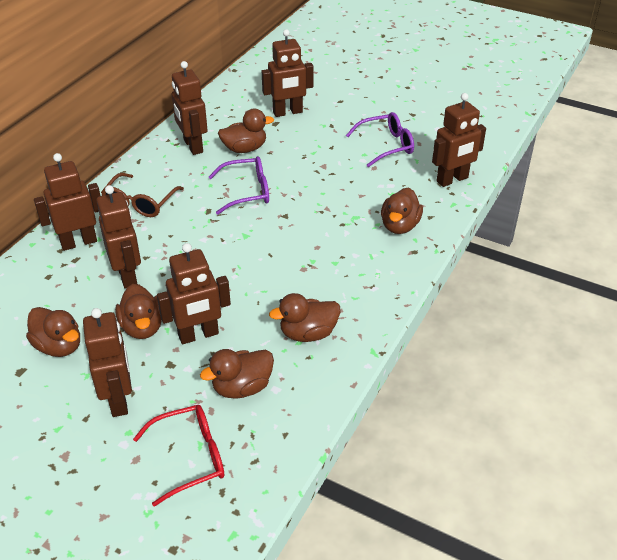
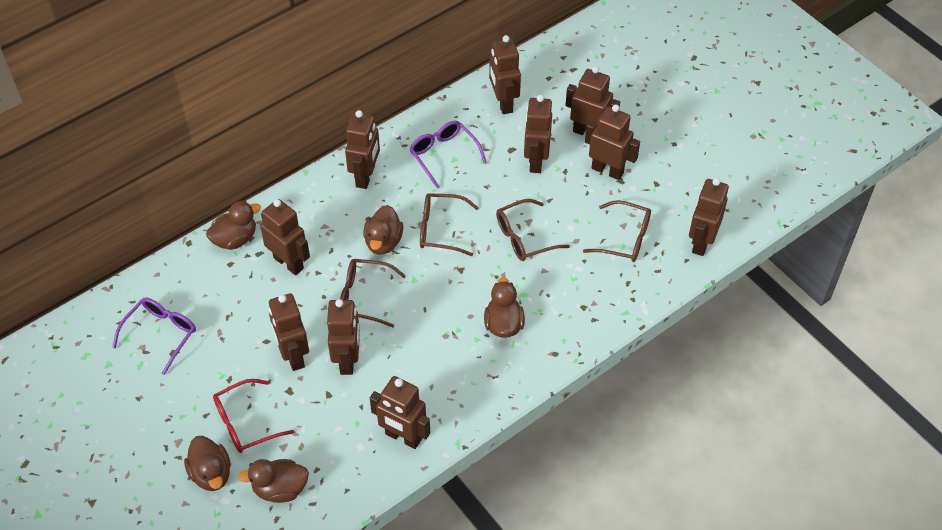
brown duck: [26,307,80,357] [115,284,162,339] [200,349,274,399] [218,109,274,153] [269,293,341,342] [381,188,423,234] = 6 -> [184,436,231,491] [206,201,261,250] [238,459,309,503] [363,205,403,254] [484,277,525,338] = 5
brown glasses: [101,173,184,217] = 1 -> [340,259,406,327] [420,193,479,256] [496,199,570,261] [583,200,651,262] = 4
brown robot: [34,153,101,251] [83,308,132,417] [96,185,141,289] [157,243,231,344] [172,61,208,155] [262,29,314,117] [432,93,486,187] = 7 -> [260,199,310,275] [269,293,309,371] [327,299,360,375] [345,110,380,189] [370,376,430,449] [489,35,521,114] [524,95,552,173] [565,66,620,135] [585,104,640,180] [689,178,729,256] = 10

